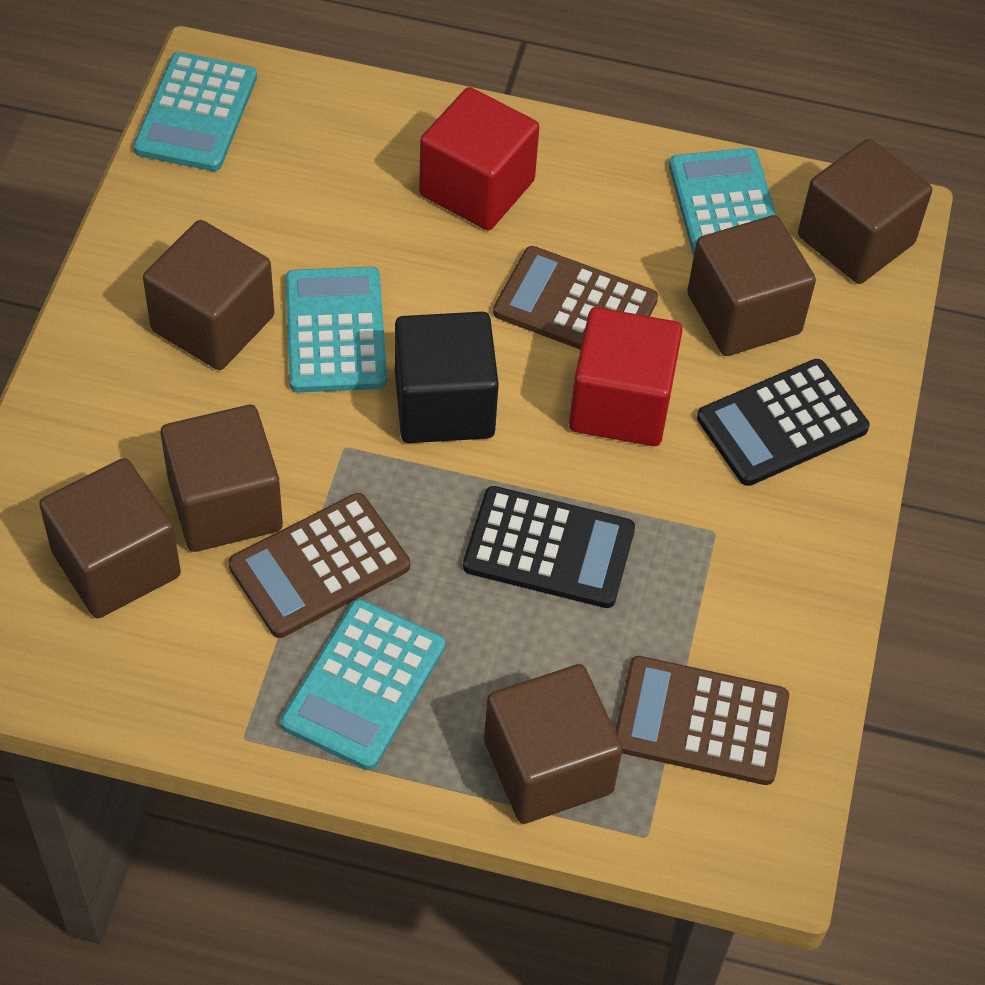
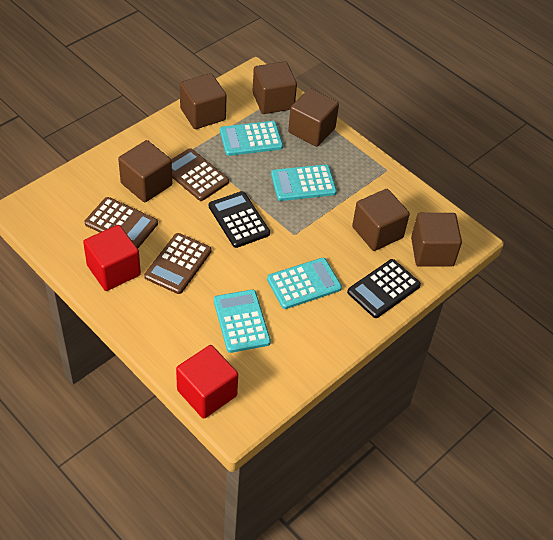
black cube: [395,312,499,443] = 1 -> none = 0

